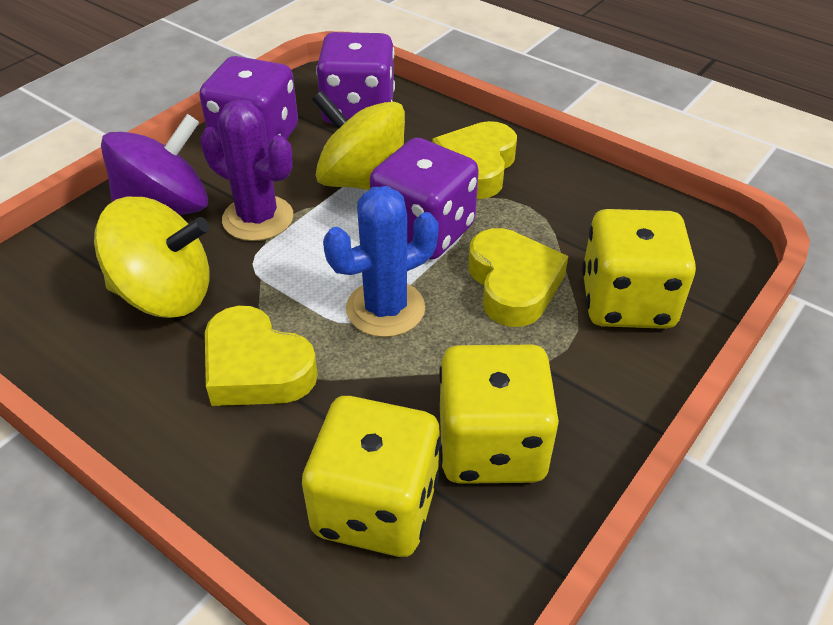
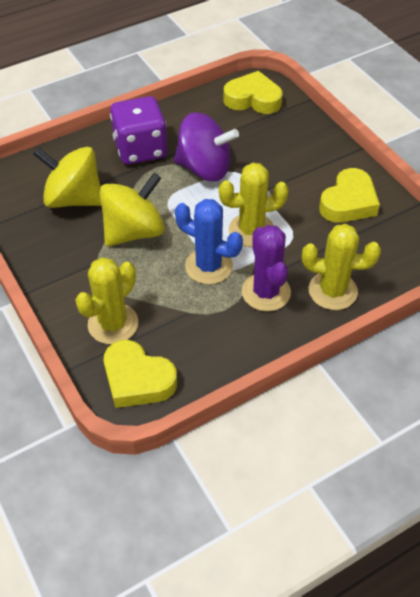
purple dice: [199,56,298,144] [316,32,395,124] [370,138,479,260] = 3 -> [110,96,167,165] = 1
yellow cactus: none = 0 -> [75,257,138,344] [219,163,289,247] [302,224,381,310] = 3
yellow dice: [302,396,441,557] [439,345,559,484] [582,209,696,329] = 3 -> none = 0

